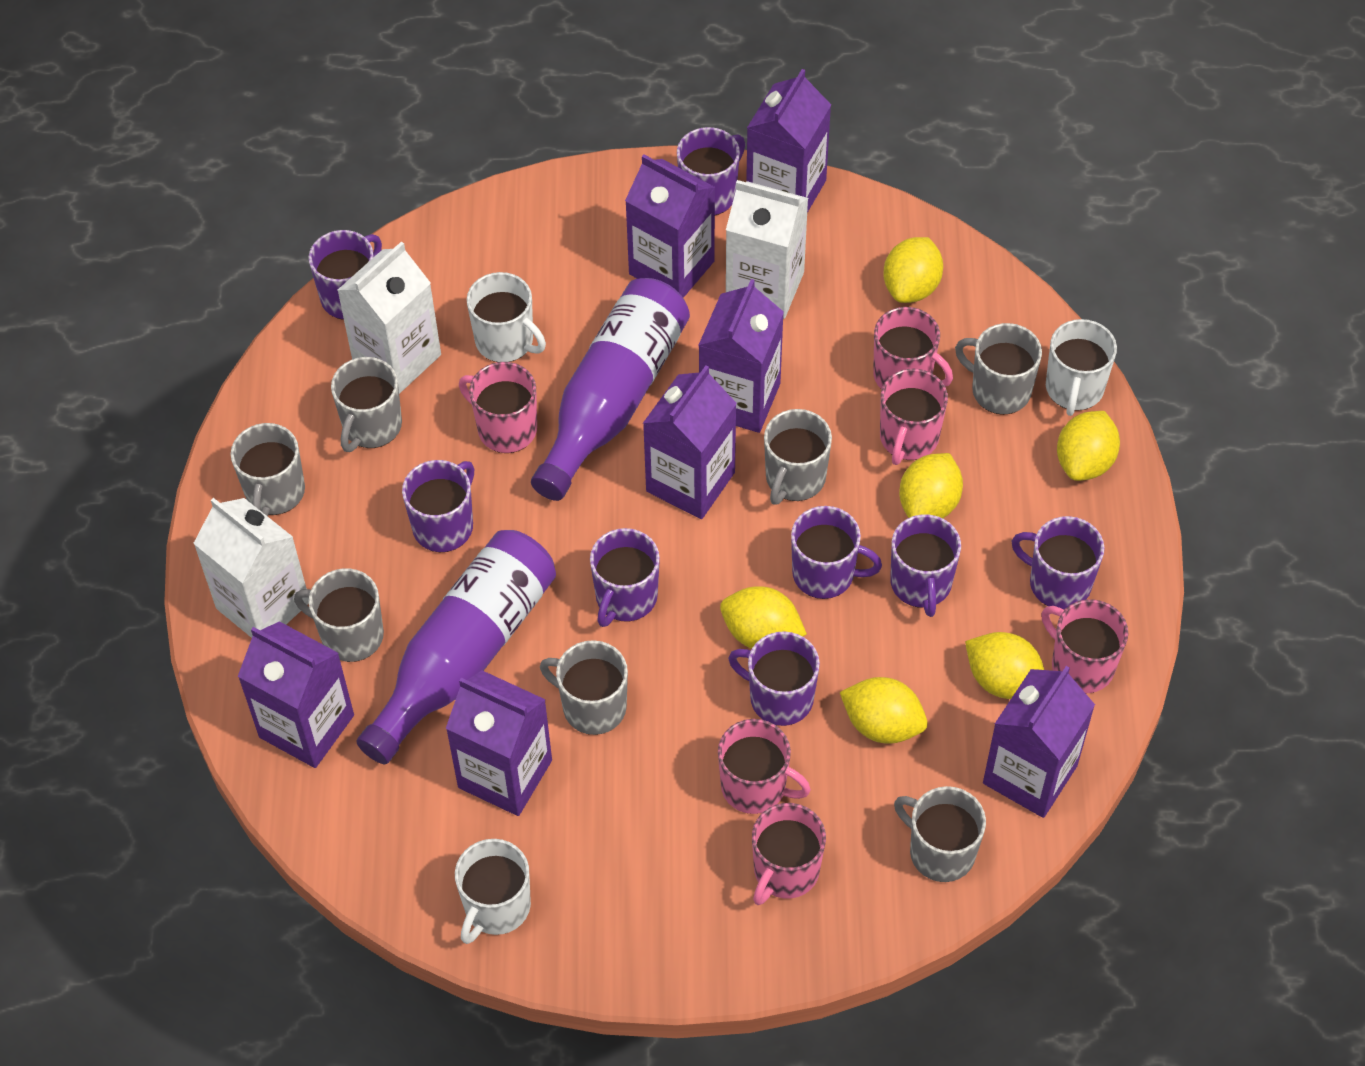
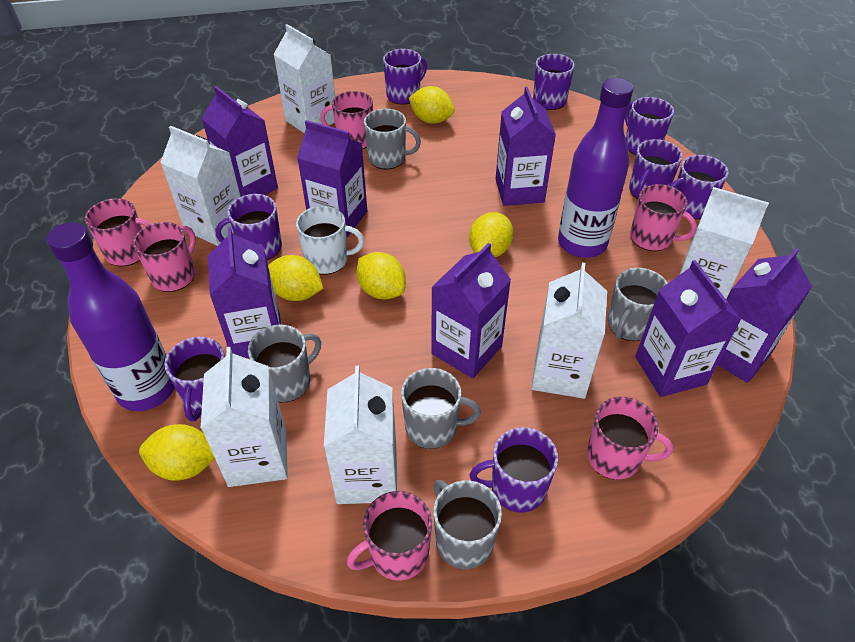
grey mug: [231,423,305,516] [294,568,384,662] [331,357,402,452] [540,640,628,735] [764,409,832,505] [894,786,986,882] [955,323,1042,415] = 7 -> [248,325,321,402] [364,109,421,169] [401,368,481,449] [434,480,502,569] [607,268,668,341] = 5
white carton: [193,498,309,638] [337,242,441,394] [726,180,808,319] = 3 -> [160,126,241,246] [201,347,288,487] [273,24,335,133] [324,366,397,504] [531,262,607,399] [679,187,769,299] = 6
white mug: [455,839,531,944] [467,272,546,362] [1046,319,1117,416] = 3 -> [296,206,364,275] = 1
yellow lemon: [720,586,807,649] [840,677,928,744] [883,237,943,303] [899,453,963,518] [965,632,1044,699] [1057,411,1120,481] = 6 -> [139,424,215,481] [268,255,323,301] [356,252,406,299] [409,86,455,124] [469,212,513,257] = 5

